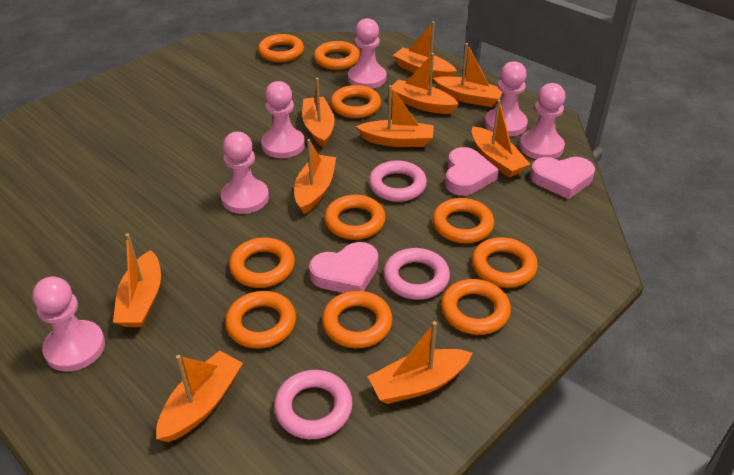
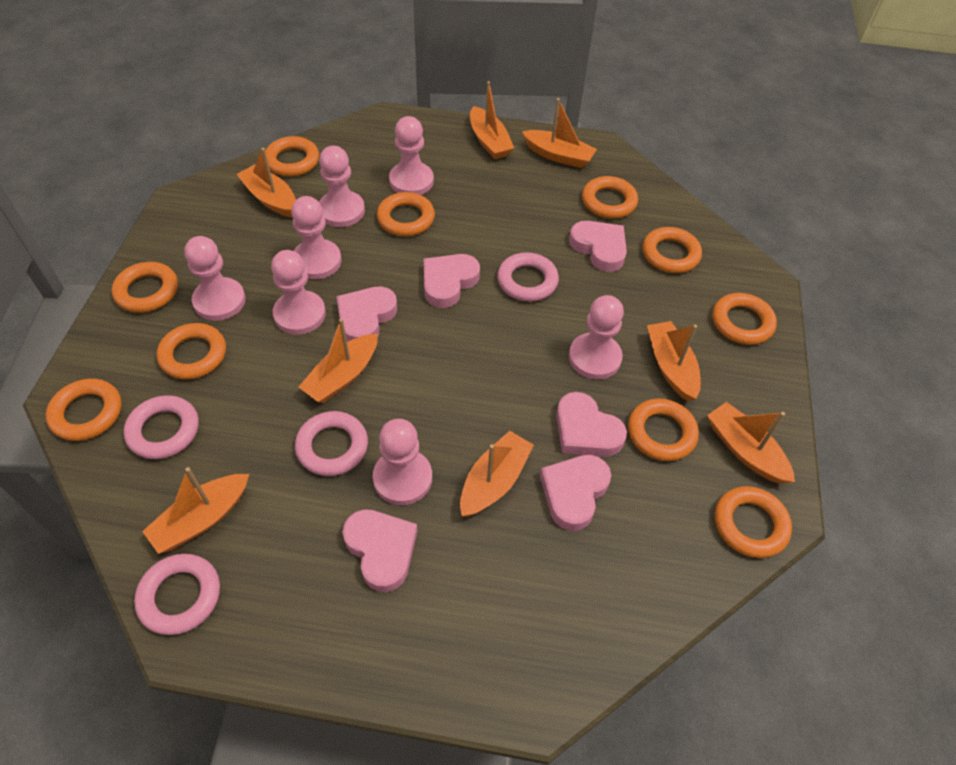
orange boat: [113,233,161,327] [156,351,243,442] [294,139,336,214] [302,78,335,148] [355,85,434,147] [367,321,472,404] [392,53,459,114] [393,21,457,79] [433,43,503,107] [472,100,530,177] = 10 -> [142,467,249,554] [237,148,296,218] [299,318,378,403] [460,431,534,517] [470,81,514,159] [522,98,597,168] [647,321,701,401] [707,402,795,484] = 8
pink heart: [309,242,378,293] [445,147,499,196] [530,157,595,199] = 3 -> [337,286,397,342] [342,509,418,592] [424,254,480,308] [540,455,611,531] [556,392,627,457] [569,221,627,272] = 6
pink pawn: [32,277,105,371] [221,132,269,214] [261,81,305,158] [348,18,387,89] [485,61,528,137] [520,83,566,159] = 6 -> [184,236,245,321] [271,250,326,335] [291,196,341,279] [319,146,365,227] [373,419,432,505] [389,116,434,195] [569,295,624,379] = 7
pink ring: [274,370,352,439] [369,160,427,202] [383,248,450,300] = 3 -> [124,395,198,459] [134,554,220,635] [295,411,368,476] [497,253,559,302] = 4

